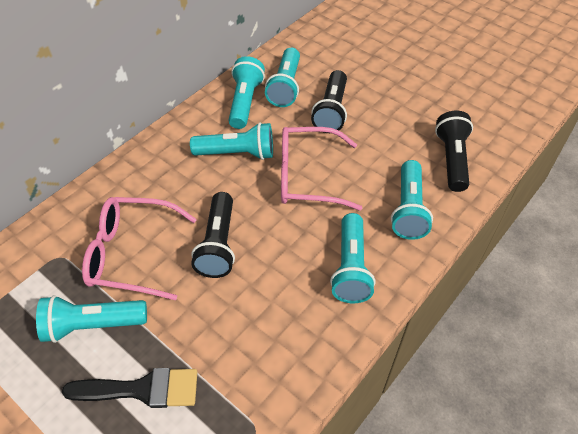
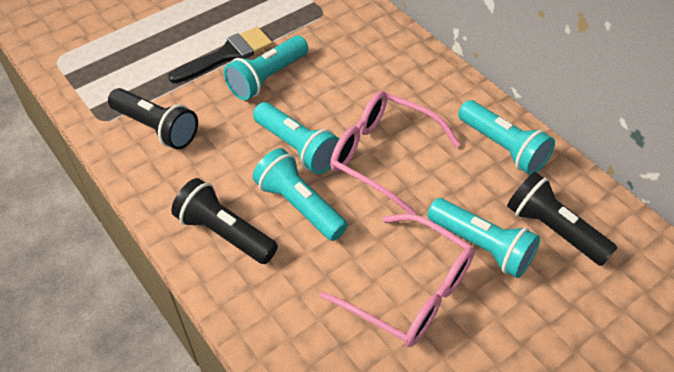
turquoise flashlight: [36,295,147,343] [190,122,273,160] [229,56,265,129] [265,48,300,107] [330,213,375,303] [391,160,433,240] = 6 -> [224,36,308,100] [252,148,348,241] [253,102,339,174] [427,198,540,278] [458,100,555,175] = 5

